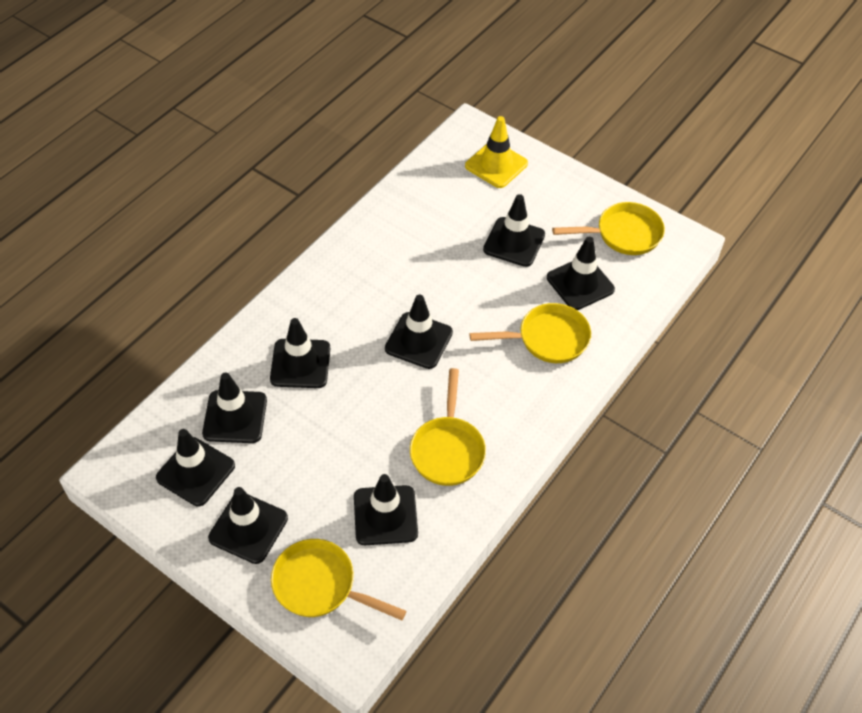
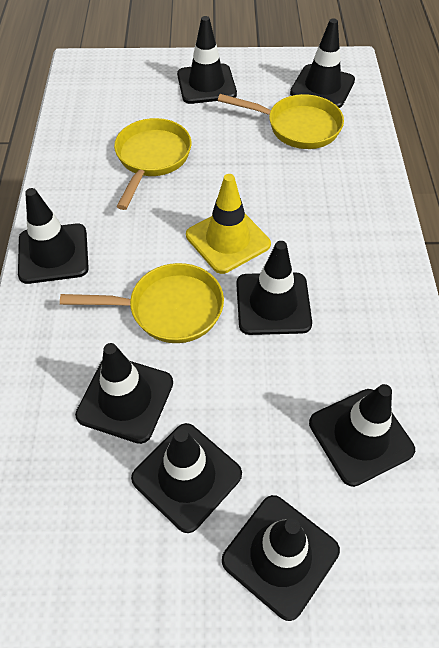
yellow pan: [271,539,406,621] [410,368,486,486] [470,303,591,363] [552,202,665,255] = 4 -> [60,263,224,343] [114,118,191,210] [218,94,344,149] = 3

